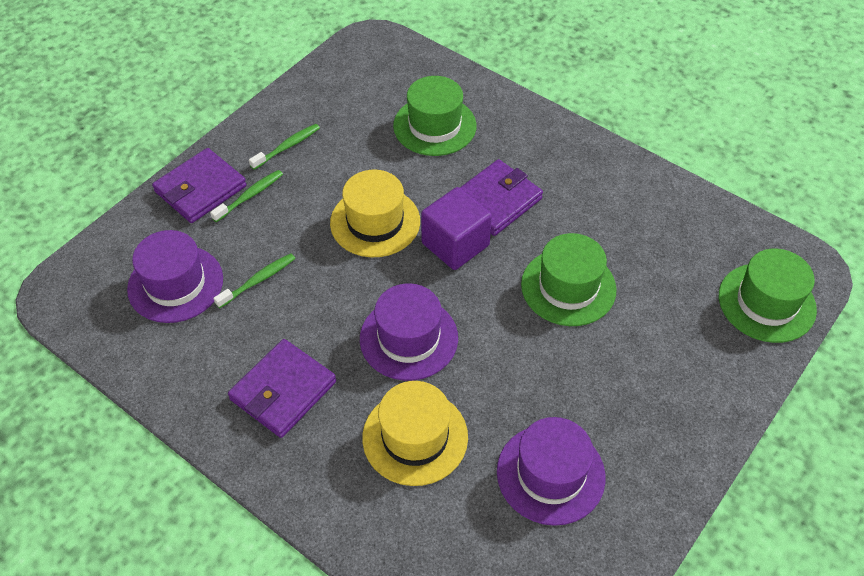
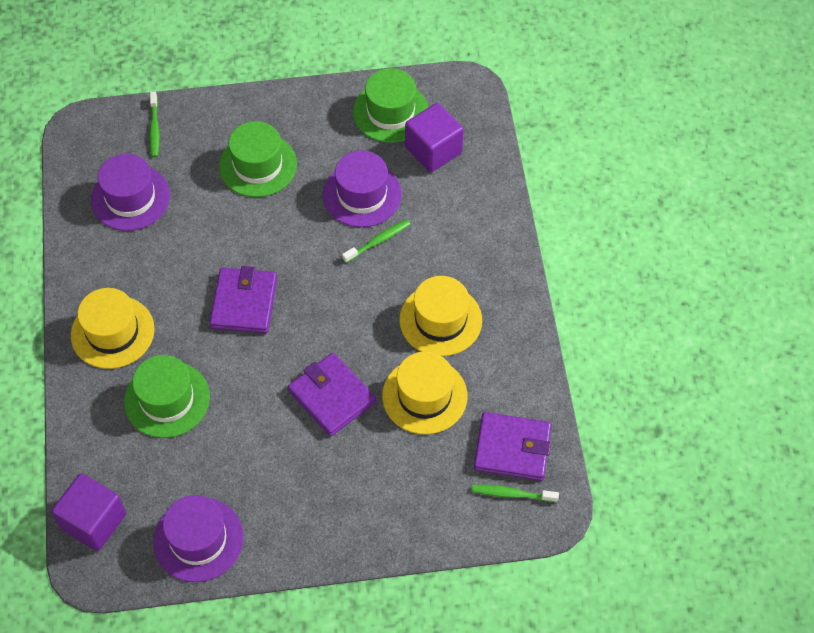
purple cube: [421,187,492,270] = 1 -> [51,473,126,551] [405,103,464,172] = 2
yellow hat: [330,170,420,257] [362,381,468,486] = 2 -> [71,288,155,369] [382,352,467,435] [399,276,482,356] = 3

